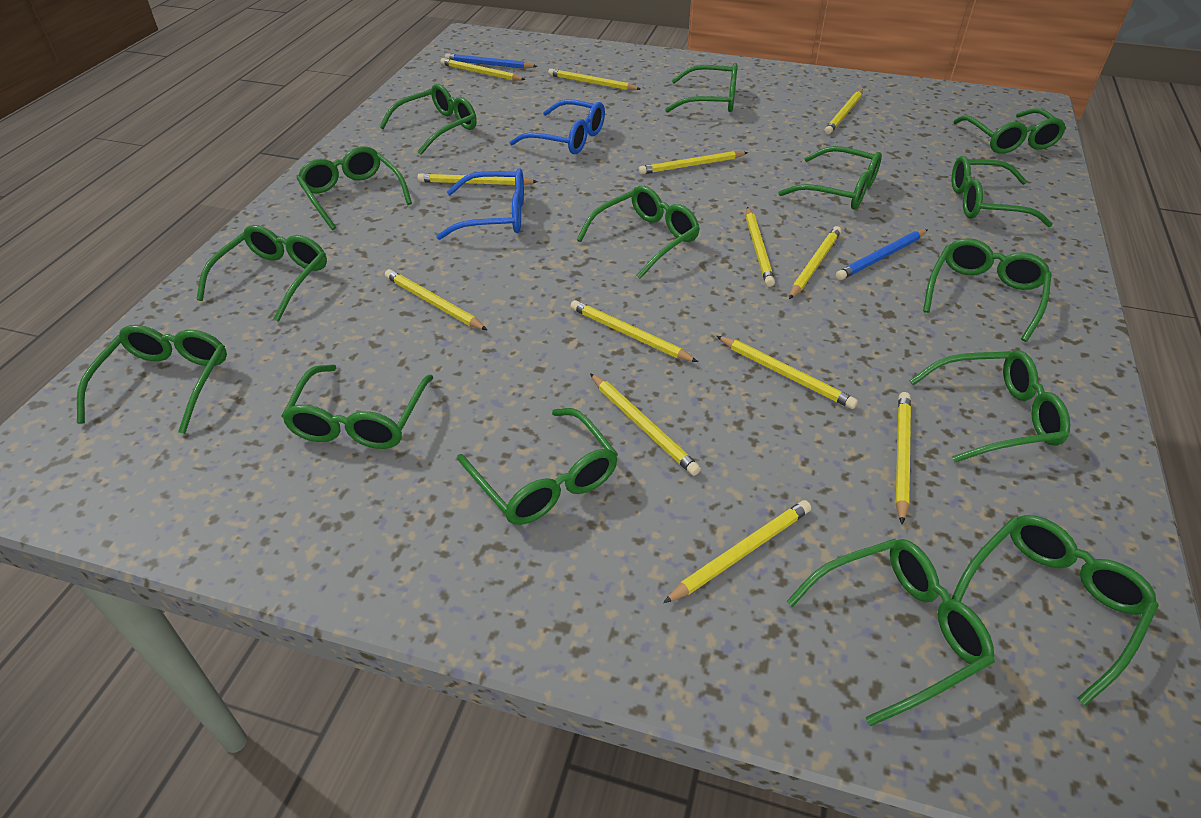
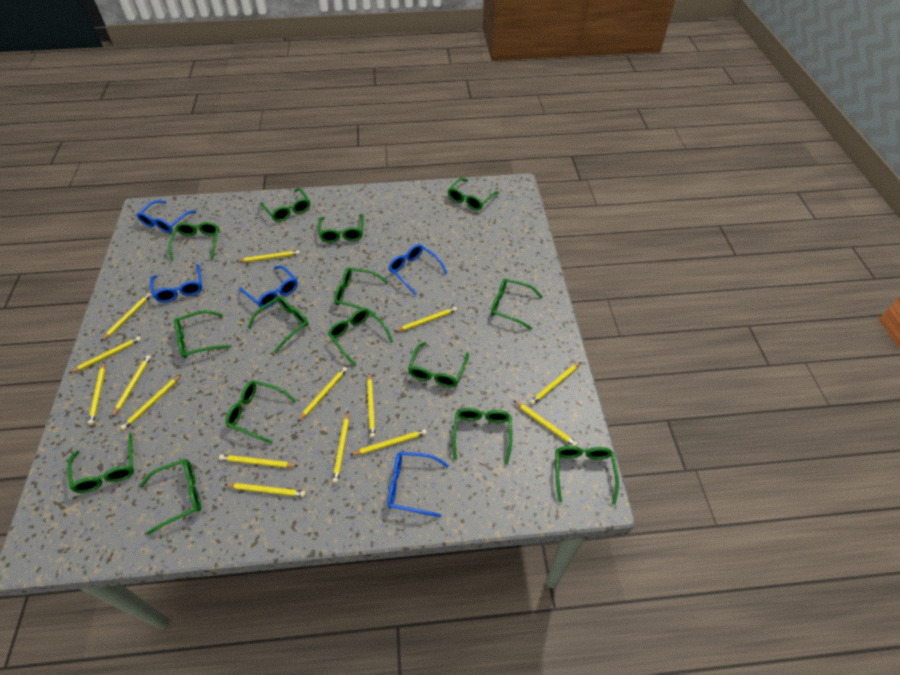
blue glasses: [436,168,524,240] [510,99,605,154] = 2 -> [137,200,196,233] [150,264,202,302] [239,265,298,308] [388,244,447,295] [388,452,449,517] = 5
blue pencil: [445,53,538,69] [836,229,928,280] = 2 -> none = 0
yellow pencil: [385,269,487,330] [418,173,538,185] [440,58,526,81] [548,68,641,90] [570,300,698,362] [590,373,701,476] [639,151,748,175] [663,500,811,603] [717,336,858,409] [746,207,775,287] [789,226,841,299] [825,89,863,134] [896,392,911,524] = 13 -> [69,336,141,373] [88,361,105,425] [101,293,152,341] [112,355,151,418] [121,374,182,430] [219,455,297,468] [225,483,306,497] [237,250,300,262] [298,367,348,422] [332,411,349,483] [351,429,427,455] [367,373,375,438] [394,307,457,332] [513,400,578,446] [530,362,581,405] = 15

